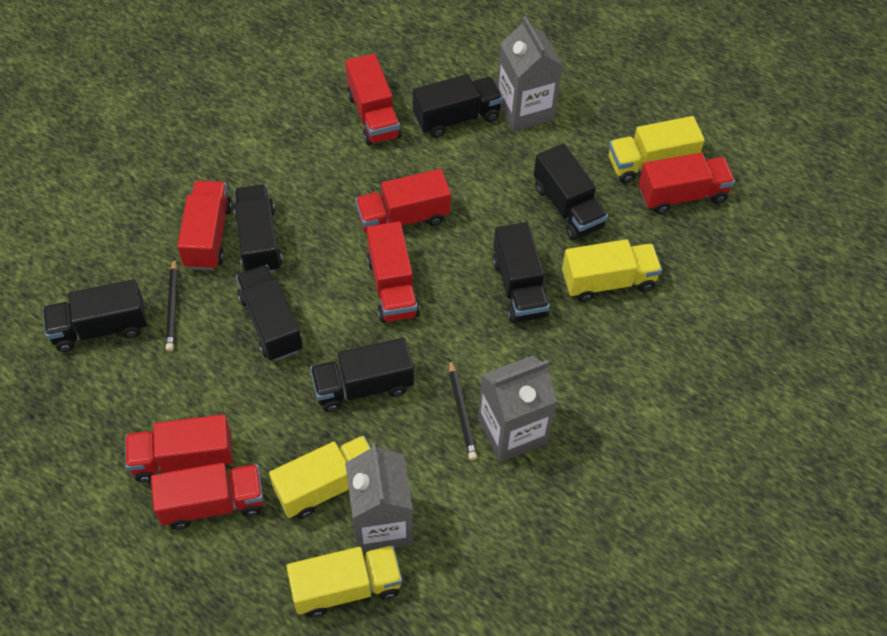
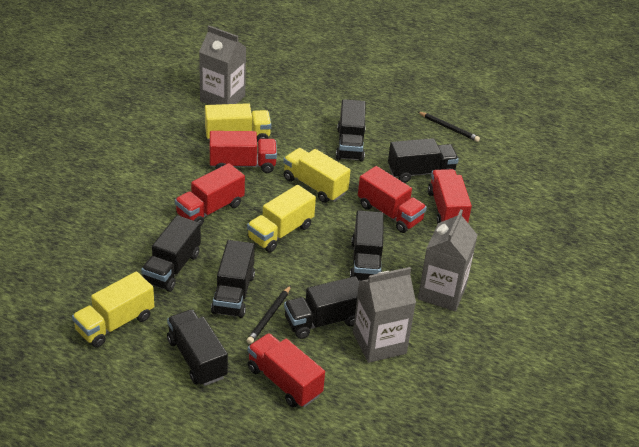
red truck: [125,414,233,482] [151,463,264,529] [177,181,232,270] [345,54,402,145] [355,169,451,234] [367,222,420,323] [638,153,735,214] = 7 -> [175,163,245,226] [210,131,277,173] [248,333,325,408] [358,166,427,233] [428,169,472,224] = 5

